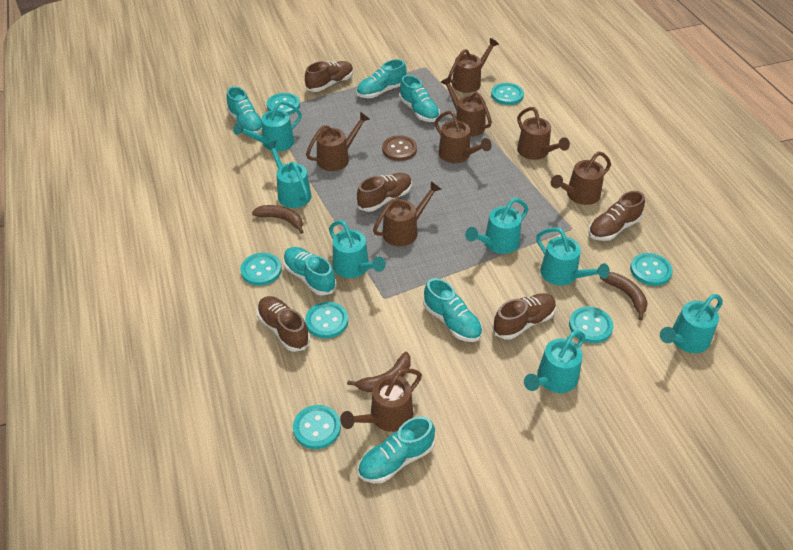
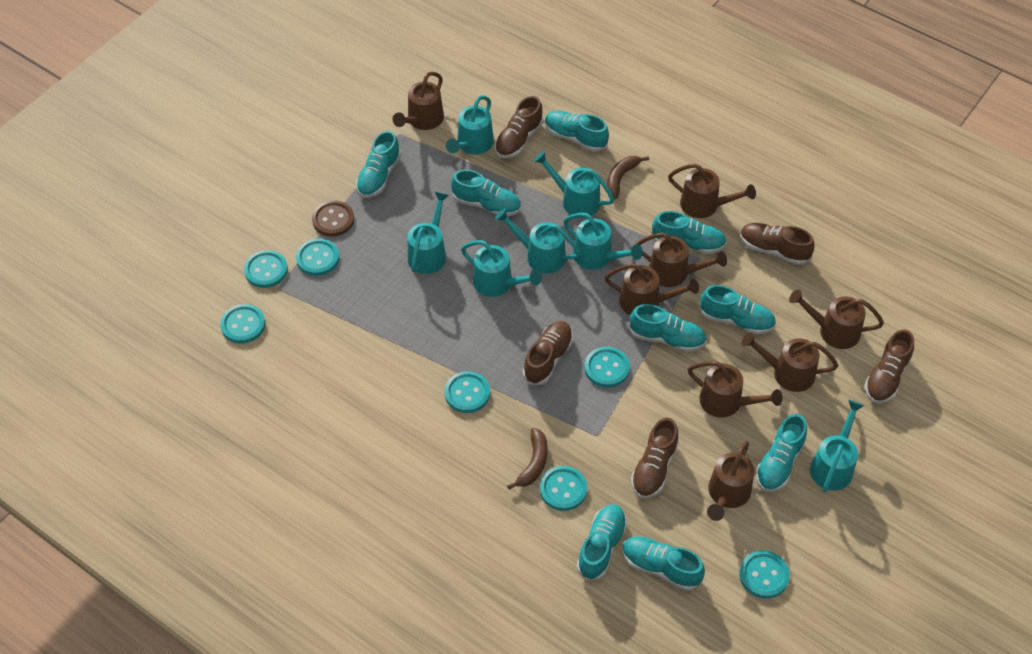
brown banana: [252,205,303,234] [347,352,411,392] [600,272,648,320] = 3 -> [507,428,548,489] [607,156,649,199] = 2
turquoise shoe: [226,87,262,134] [283,247,337,296] [356,59,407,98] [358,416,435,483] [399,75,440,122] [423,278,482,342] = 6 -> [356,131,401,198] [451,170,521,217] [545,111,609,152] [577,504,627,581] [622,536,705,591] [629,304,707,352] [651,211,727,254] [699,285,776,334] [756,414,807,492] = 9

